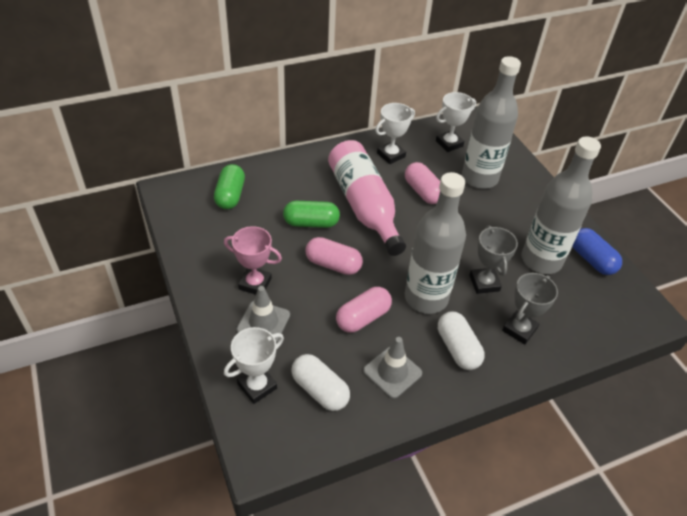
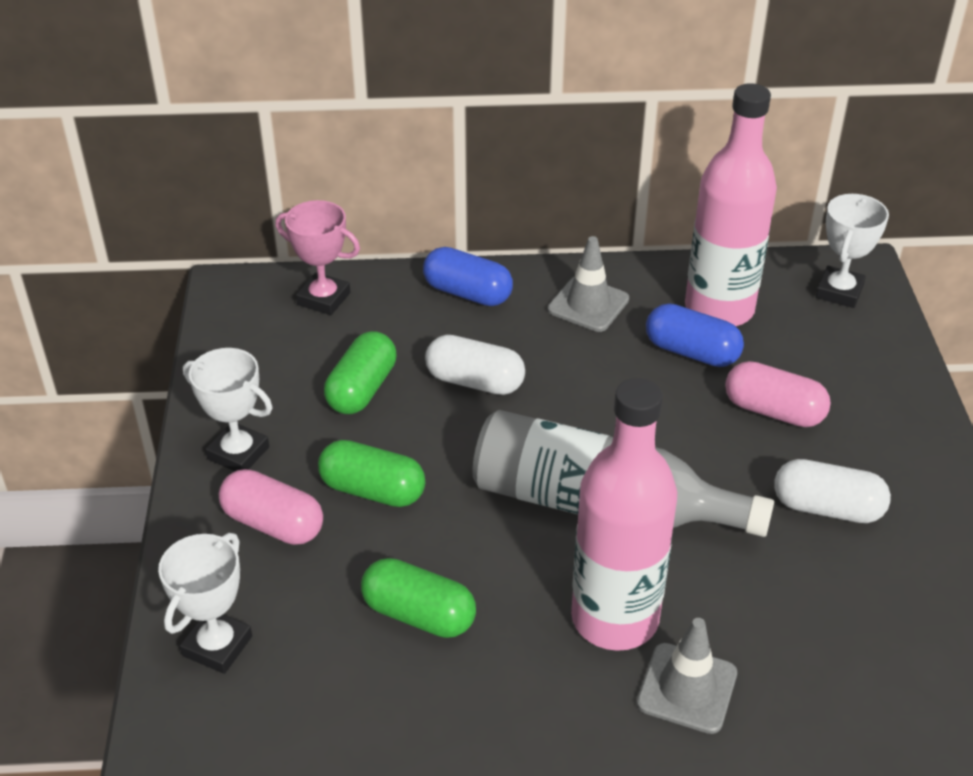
blue capsule: [572,228,622,275] = 1 -> [423,247,513,306] [646,304,744,367] = 2
green capsule: [214,164,245,209] [283,201,340,228] = 2 -> [318,440,425,507] [324,331,396,414] [361,558,476,638] = 3
grey bottle: [405,172,466,314] [462,56,521,189] [522,136,601,274] = 3 -> [472,410,774,537] = 1
grey trophy: [469,225,518,294] [502,273,558,345] = 2 -> none = 0
pink bottle: [328,140,406,256] = 1 -> [571,378,677,651] [685,83,777,326] = 2
pink capsule: [306,237,363,275] [336,287,392,333] [405,162,440,204] = 3 -> [219,469,323,545] [725,361,831,427] = 2

